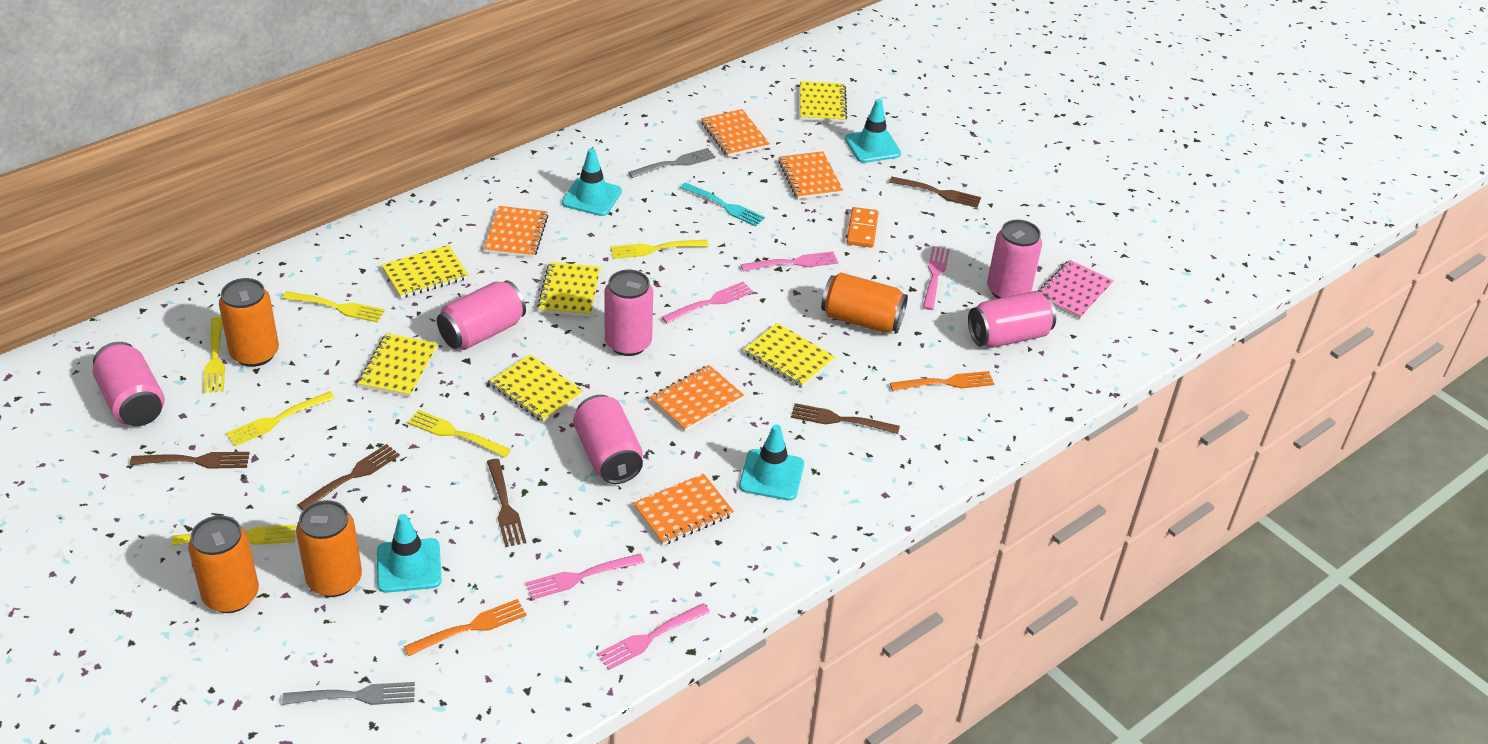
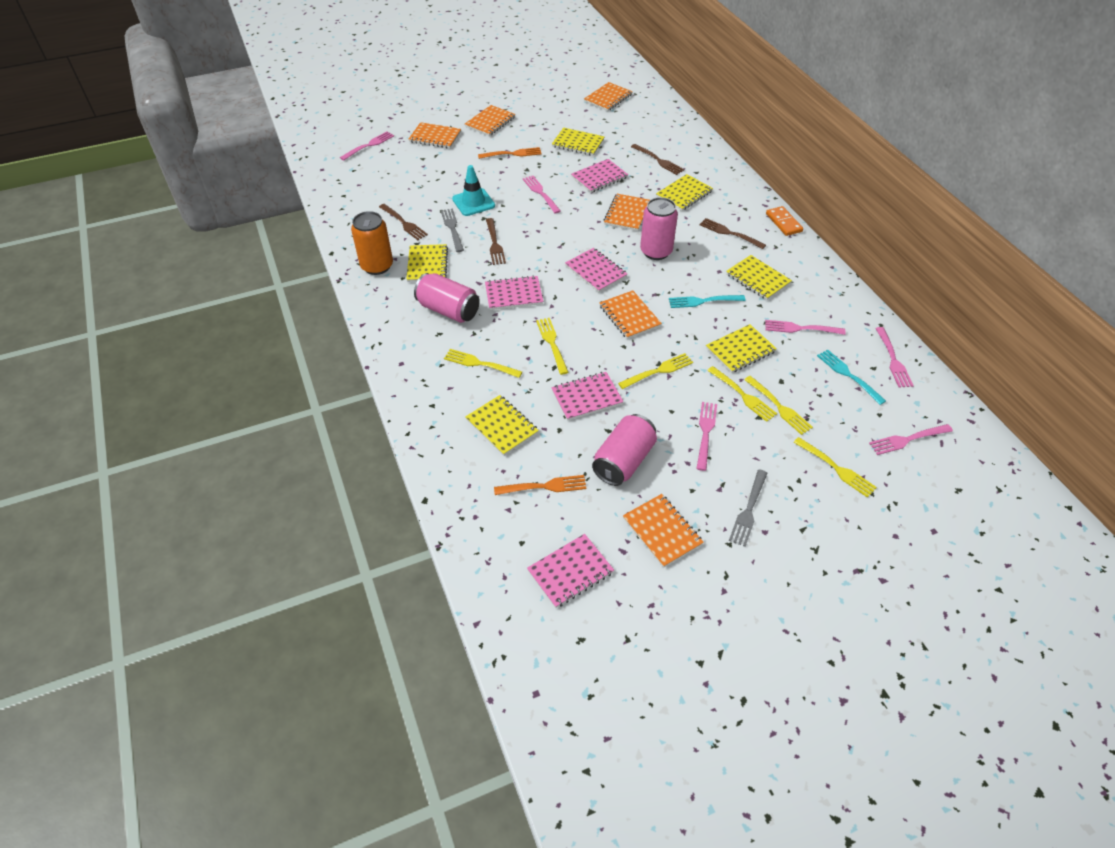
brown fork: [130,452,250,469] [297,444,400,510] [487,459,526,547] [791,403,900,434] [889,177,981,208] = 5 -> [379,204,428,240] [486,218,506,265] [631,144,684,175] [699,218,766,249] = 4
orange can: [188,515,259,613] [219,278,279,367] [296,500,362,597] [821,272,908,333] = 4 -> [351,211,393,275] = 1
orange notebook: [484,206,548,258] [633,474,734,545] [650,365,744,431] [701,109,770,157] [778,151,843,199] = 5 -> [409,122,461,148] [465,105,515,136] [584,82,633,111] [600,290,662,339] [604,194,650,231] [623,494,704,568] = 6
pink can: [93,342,165,426] [437,280,526,350] [573,395,643,484] [605,269,653,356] [968,291,1056,348] [987,220,1042,299] = 6 -> [414,273,480,323] [592,414,657,486] [640,197,678,260] = 3
pink fork: [526,553,645,600] [597,603,710,670] [662,282,753,323] [741,251,838,272] [923,246,950,310] = 5 -> [340,131,394,161] [523,176,561,213] [696,402,717,471] [765,320,846,335] [869,424,953,455] [875,327,914,388] = 6
pink notebook: [1038,260,1114,319] = 1 -> [485,276,543,310] [527,534,614,608] [551,372,624,421] [565,248,627,292] [571,159,628,193] = 5
turquoise fork: [680,183,765,227] = 1 -> [669,295,745,308] [817,349,886,405] = 2
turquoise traffic cone: [377,514,442,593] [562,148,622,216] [739,424,804,501] [845,99,901,163] = 4 -> [452,165,495,216] = 1

